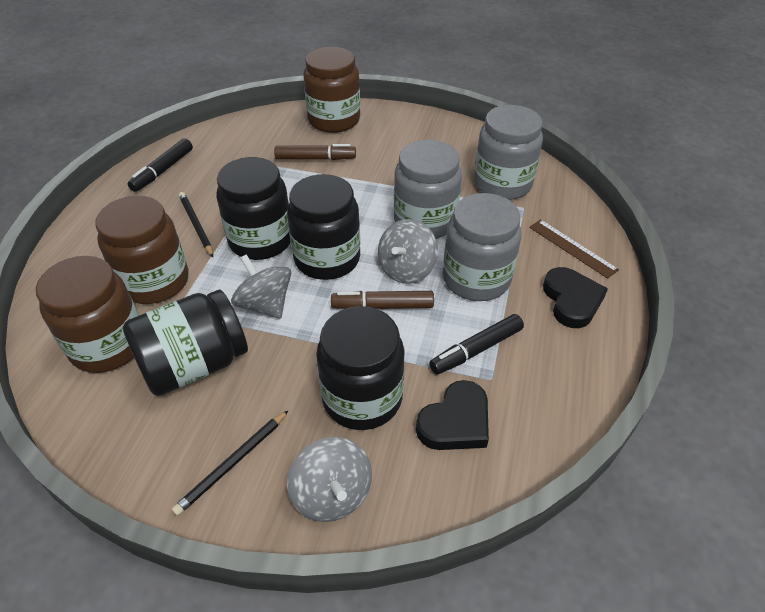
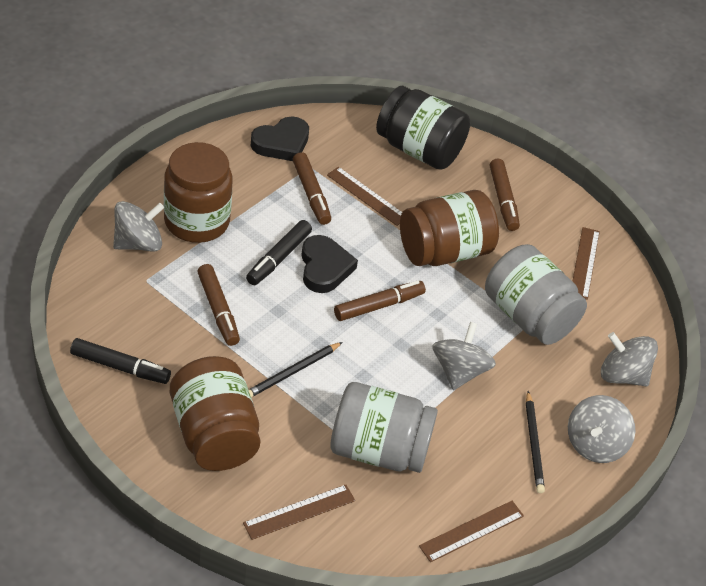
black jar: [123,290,248,396] [216,157,291,260] [287,174,360,280] [316,306,405,430] = 4 -> [376,86,470,170] = 1
brown marker: [274,144,356,160] [331,291,434,309] = 2 -> [197,264,240,346] [293,152,331,225] [334,281,426,321] [490,159,520,231] = 4
brown ruler: [529,219,619,279] = 1 -> [243,485,355,540] [327,167,402,226] [419,501,524,562] [572,227,600,300] = 4
grey jar: [394,140,462,239] [443,193,521,301] [474,105,543,200] = 3 -> [331,382,438,473] [485,244,587,345] = 2
grey spinning top: [231,254,291,319] [287,437,372,522] [378,219,438,284] = 3 -> [113,201,164,252] [432,322,496,390] [568,395,635,463] [601,332,658,386] = 4

